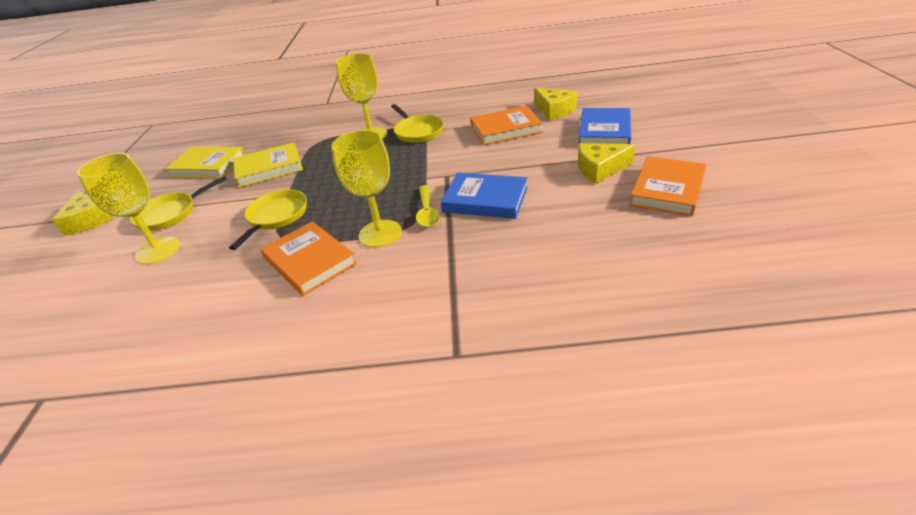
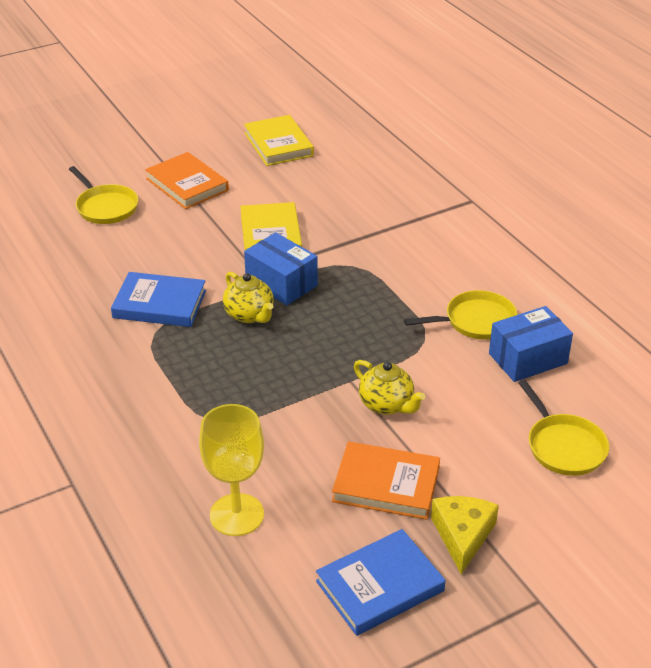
blue box: none = 0 -> [244,232,318,305] [489,306,573,382] = 2
orange book: [260,221,357,296] [471,106,543,145] [630,156,706,216] = 3 -> [145,152,229,209] [332,441,440,520] = 2
yellow cheese: [52,191,114,236] [534,88,577,121] [578,143,636,184] = 3 -> [431,496,499,574] = 1
yellow goblet: [77,153,180,264] [331,130,402,248] [336,53,387,139] = 3 -> [199,404,264,536] = 1
yellow spoon: [416,185,440,227] = 1 -> none = 0
yellow teapot: none = 0 -> [223,272,273,323] [354,360,425,415] = 2

